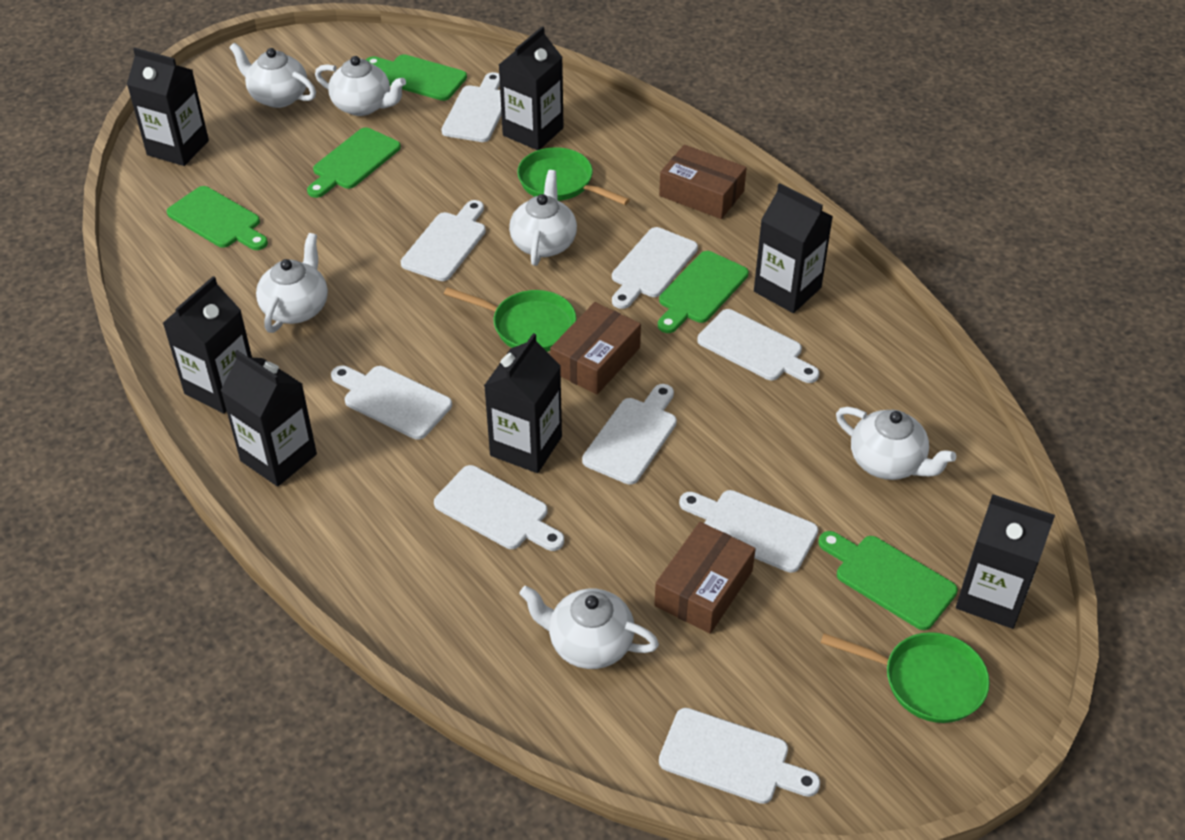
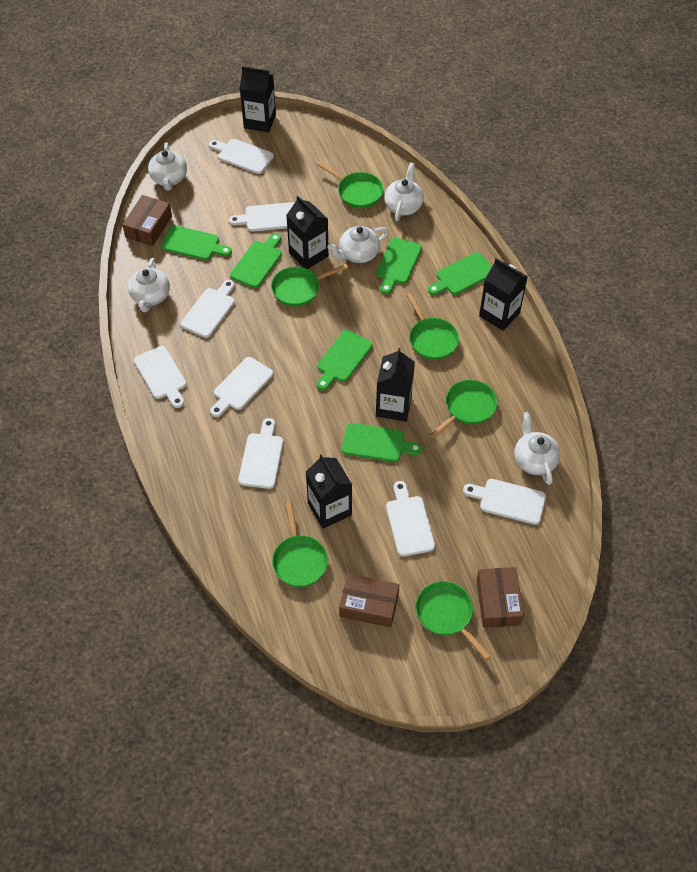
black carton: [127,48,209,166] [163,276,252,414] [221,350,317,487] [484,333,562,473] [499,26,564,150] [754,183,833,313] [956,494,1055,629] = 7 -> [240,66,276,132] [286,196,329,269] [306,454,352,529] [376,348,415,422] [479,258,528,331] = 5
green cutting board: [167,186,268,250] [307,127,401,198] [366,54,467,101] [658,251,749,333] [819,531,958,630] = 5 -> [161,225,232,260] [230,233,282,288] [317,330,372,390] [342,423,422,462] [376,237,422,294] [428,252,492,295] = 6
green pan: [444,287,576,352] [517,147,630,205] [821,632,990,723] = 3 -> [271,264,348,307] [272,501,328,587] [317,162,384,208] [407,293,459,360] [416,581,491,660] [429,380,497,439] = 6
white cutting board: [331,366,452,440] [401,200,486,281] [434,465,564,551] [441,72,502,142] [582,384,677,485] [612,227,698,309] [659,708,820,804] [679,490,818,573] [697,309,819,383] = 9 -> [134,346,186,408] [181,280,235,338] [209,139,274,174] [210,357,273,417] [229,202,294,232] [238,418,283,489] [386,481,435,556] [463,479,546,525] = 8
white teapot: [229,43,316,108] [256,233,328,333] [315,56,406,116] [509,170,577,266] [520,586,659,669] [836,407,956,480] = 6 -> [128,258,170,312] [148,142,187,191] [327,226,389,263] [384,163,424,221] [514,412,560,485] = 5

